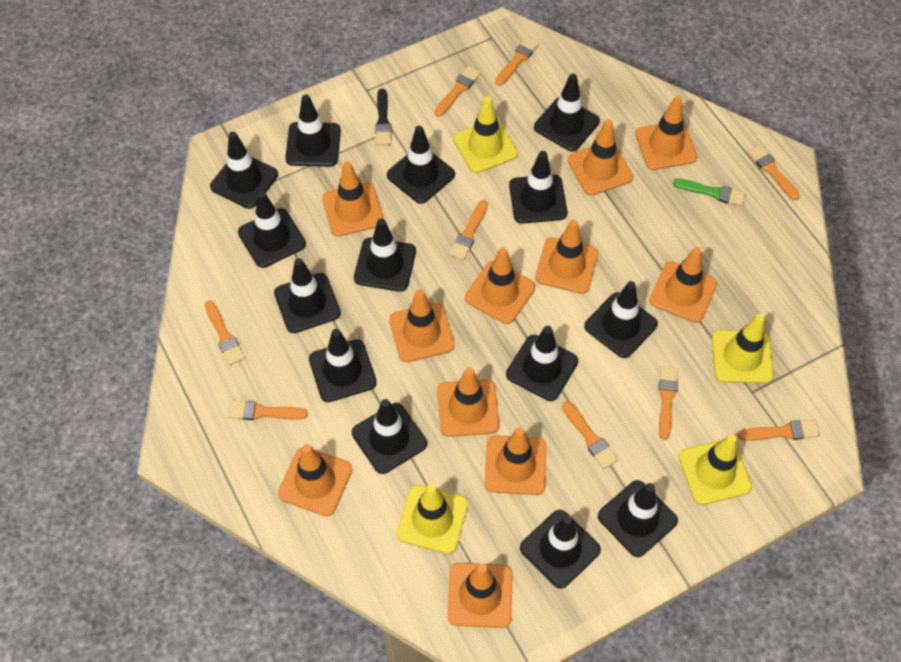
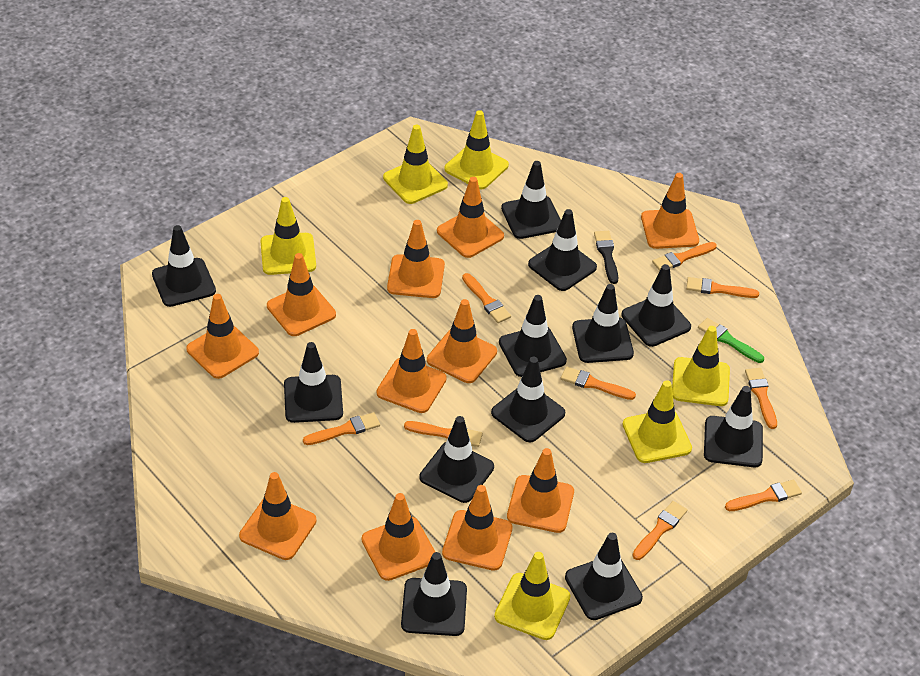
black traffic cone: [210,132,278,209] [238,191,306,268] [274,258,341,333] [285,94,341,167] [309,329,377,402] [352,399,427,474] [354,218,416,292] [387,126,455,204] [506,326,578,401] [509,151,567,224] [520,510,601,589] [534,74,600,151] [584,281,658,358] [598,480,678,557] = 14 -> [152,225,216,307] [284,342,343,423] [401,552,467,636] [420,416,494,503] [491,357,565,442] [499,295,567,377] [501,161,561,239] [528,209,597,291] [565,533,643,620] [572,284,634,363] [622,264,691,347] [704,386,763,467] = 12
yellow traffic cone: [397,484,468,554] [453,96,518,173] [679,434,752,505] [712,314,774,383] = 4 -> [260,197,316,275] [383,125,448,204] [444,110,509,190] [494,552,571,640] [623,380,692,463] [672,326,730,406] = 6

